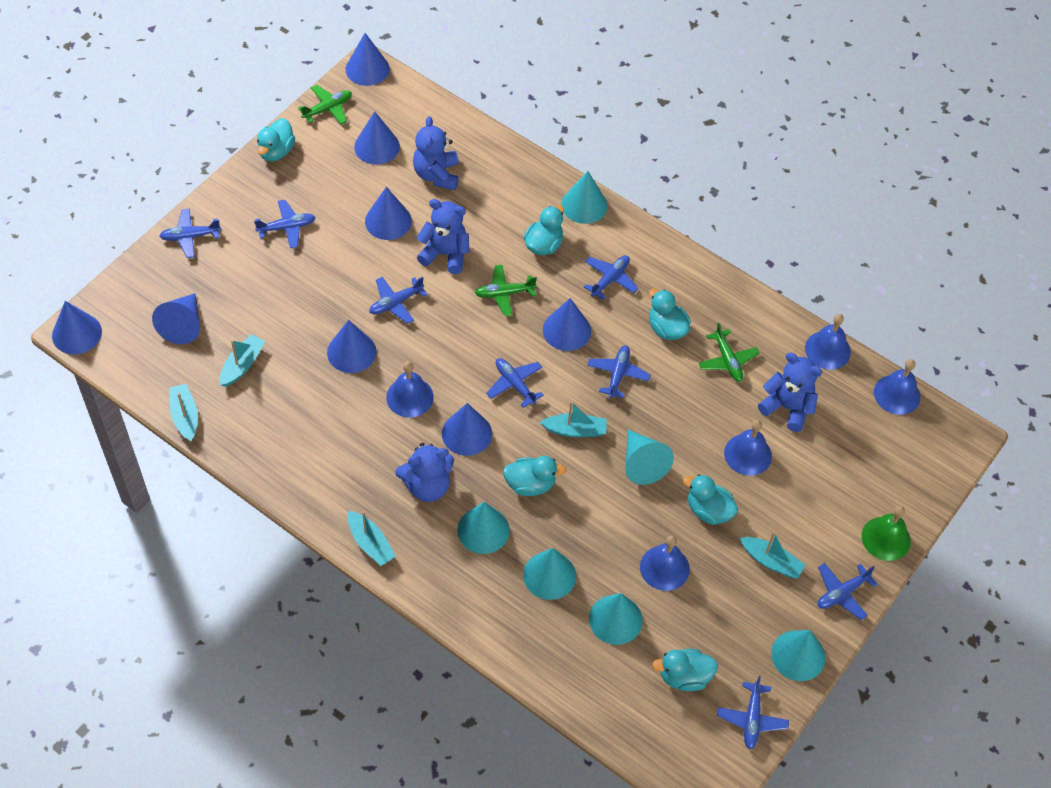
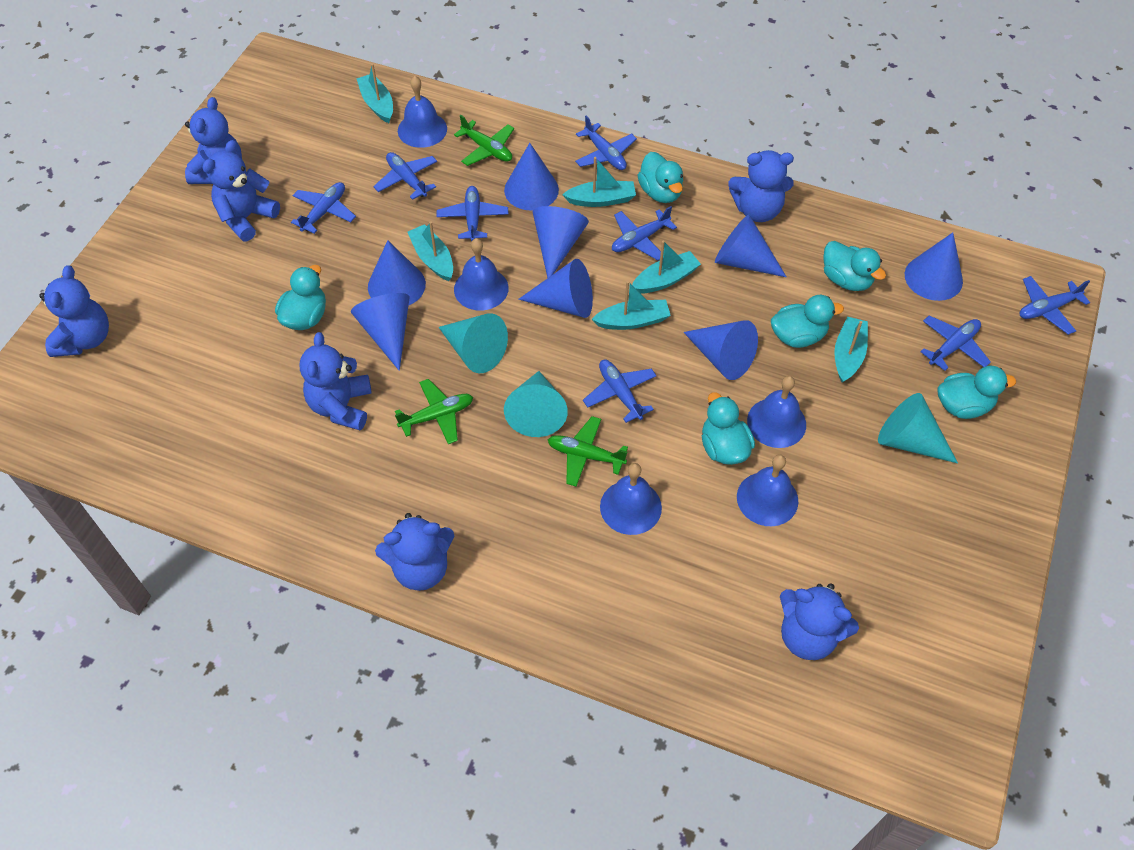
blue teddy bear: [395,443,454,502] [413,116,459,190] [417,199,470,274] [758,353,822,432] = 4 -> [39,265,109,357] [185,97,242,184] [202,140,280,241] [300,332,372,431] [375,513,454,591] [728,150,794,222] [780,583,859,660] = 7
green bell: [862,506,911,561] = 1 -> none = 0
turquoise boat: [169,384,198,441] [220,334,265,387] [348,511,396,566] [540,401,607,437] [740,532,805,579] = 5 -> [356,63,393,123] [408,221,453,281] [562,157,636,207] [592,281,671,330] [632,241,701,294] [834,317,868,383] = 6
turquoise cone: [457,502,510,554] [523,548,576,600] [561,171,607,224] [589,593,643,645] [625,430,674,485] [771,630,825,681] = 6 -> [438,313,508,373] [504,371,568,437] [878,393,958,463] = 3

